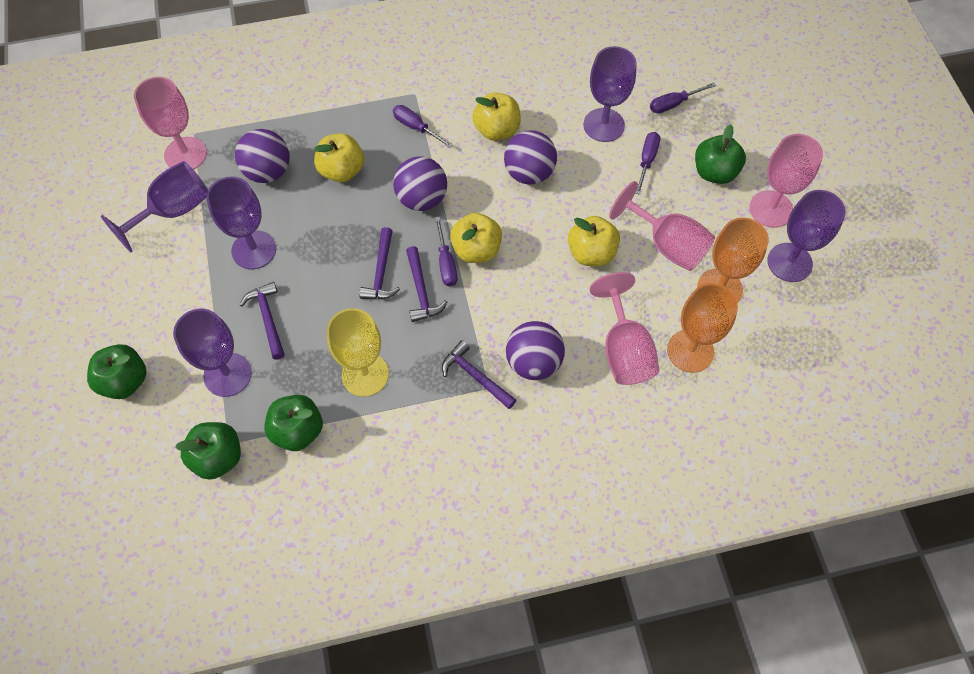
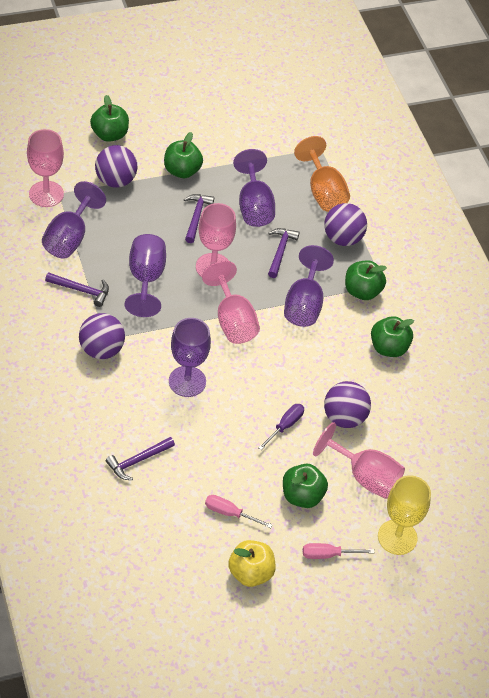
green apple: [87,344,146,399] [175,422,241,480] [264,395,323,451] [695,124,746,184] = 4 -> [90,95,129,142] [164,132,203,178] [283,464,328,508] [345,261,387,300] [371,316,414,357] = 5
orange goblet: [667,283,738,373] [697,218,769,303] = 2 -> [294,136,350,212] = 1
pink screwdriver: none = 0 -> [205,495,272,528] [303,543,374,559] = 2
purple screwdriver: [393,105,453,148] [435,217,457,286] [635,132,660,195] [650,82,716,113] = 4 -> [258,404,304,450] = 1
yellow apple: [314,133,364,182] [450,213,502,263] [472,92,521,141] [568,216,620,266] = 4 -> [228,540,276,587] = 1

